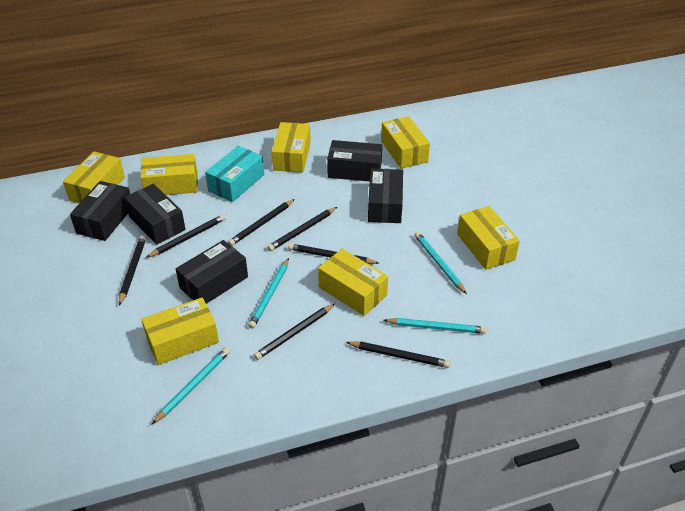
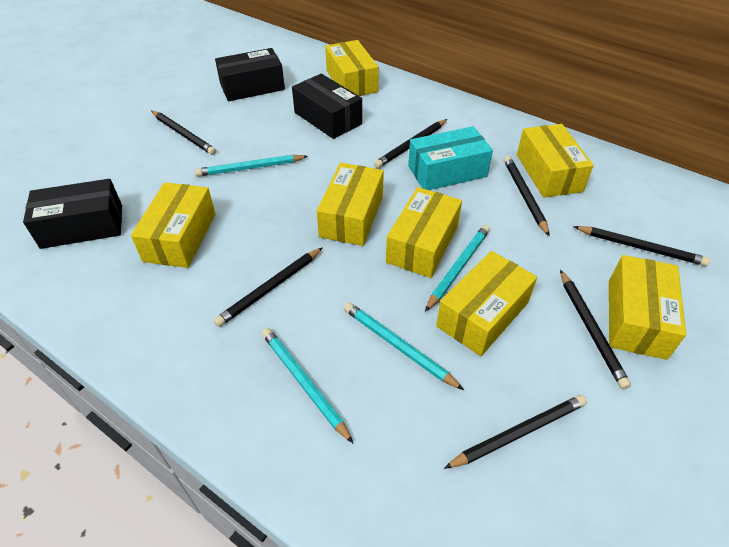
black box: [70,181,130,241] [124,184,186,245] [176,240,248,304] [327,140,382,182] [368,168,403,223] = 5 -> [23,179,122,249] [215,48,285,101] [292,74,362,139] = 3

